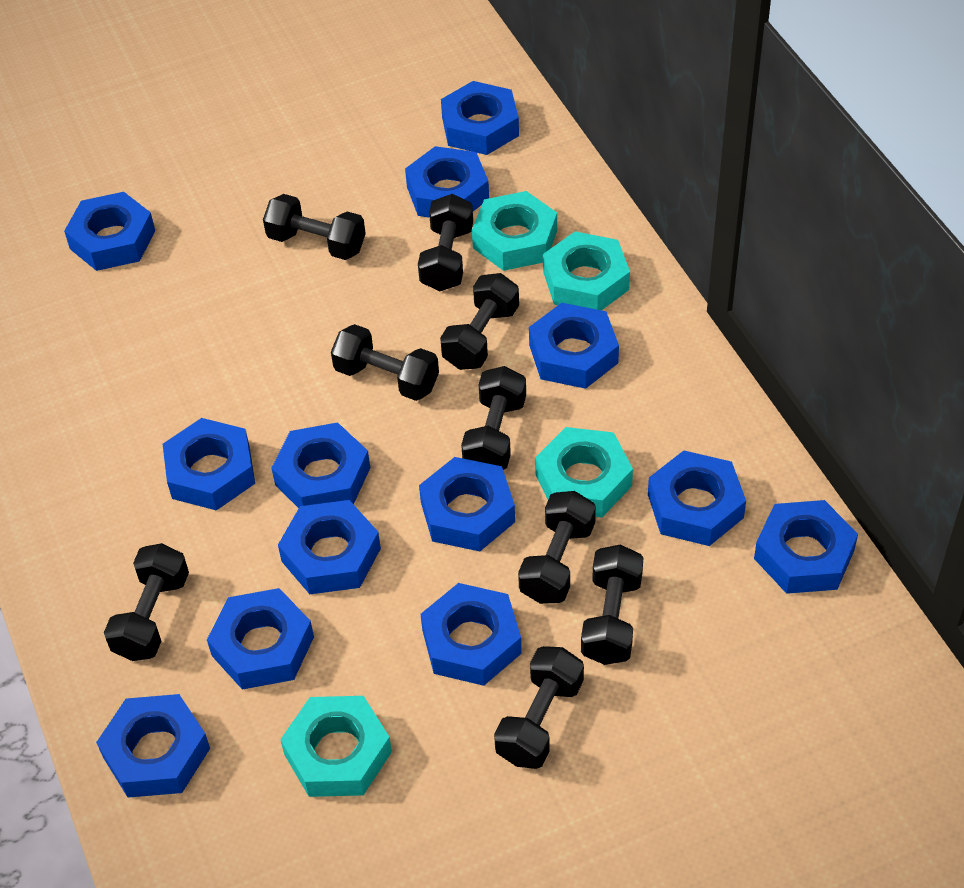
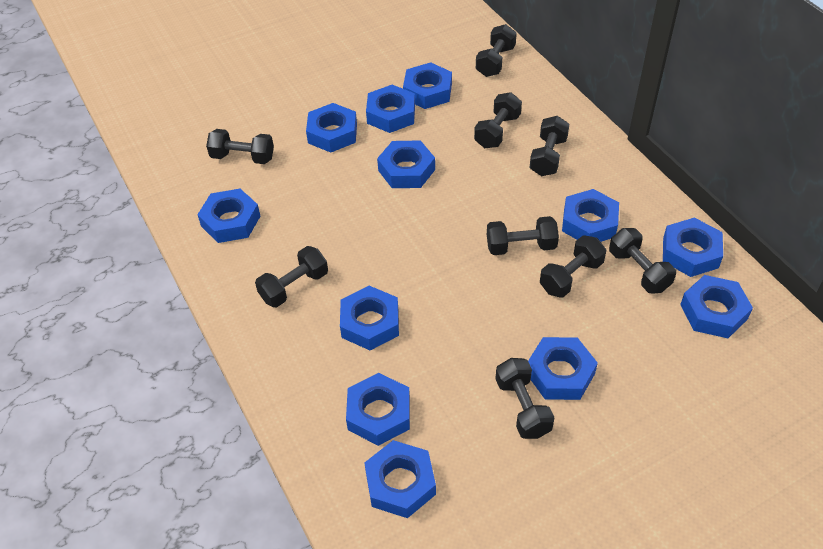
blue nut: [64,192,155,271] [96,694,210,798] [163,418,255,511] [207,588,314,689] [272,422,370,508] [278,500,381,594] [405,146,489,218] [419,457,515,551] [420,583,522,686] [441,81,519,155] [529,303,619,389] [648,450,746,546] [754,500,858,594] = 13 -> [197,189,260,243] [306,103,357,153] [340,286,399,351] [346,373,410,446] [364,440,436,518] [366,85,415,133] [377,140,435,188] [403,62,452,109] [528,337,598,400] [562,189,619,242] [663,218,723,277] [680,275,753,338] = 12
turquoise nut: [280,696,392,797] [472,191,557,271] [535,427,633,517] [543,231,630,310] = 4 -> none = 0

